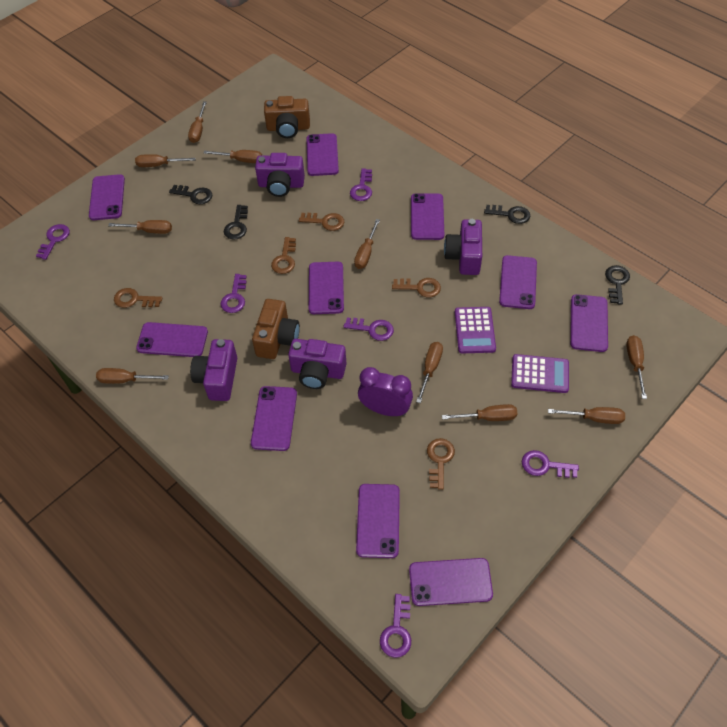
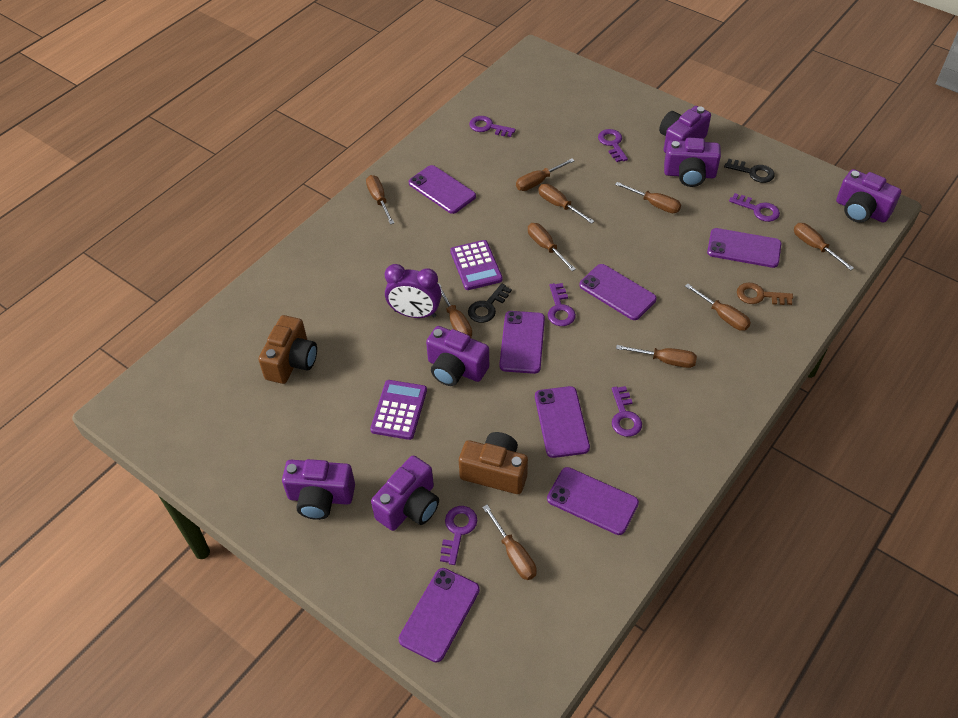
black key: [169,185,212,204] [224,205,248,240] [484,205,530,224] [605,265,630,305] = 4 -> [468,284,512,323] [724,159,775,183] = 2
brown key: [114,288,162,308] [271,237,296,274] [299,213,344,231] [392,278,441,297] [427,438,455,490] = 5 -> [737,283,793,305] = 1
purple camera: [190,339,237,401] [255,153,305,197] [288,339,346,389] [444,219,482,275] = 4 -> [282,459,355,520] [371,456,439,531] [426,326,489,386] [659,106,711,153] [664,137,721,187] [836,169,901,223] = 6
purple phone: [89,174,125,220] [136,322,208,357] [251,386,297,451] [306,133,339,176] [309,262,344,314] [356,484,400,558] [409,558,493,606] [411,193,444,240] [499,255,537,309] [570,294,608,352] = 10 -> [399,568,480,663] [409,165,476,214] [499,311,545,374] [535,386,590,458] [547,467,639,535] [579,264,657,320] [707,228,781,268] = 7

